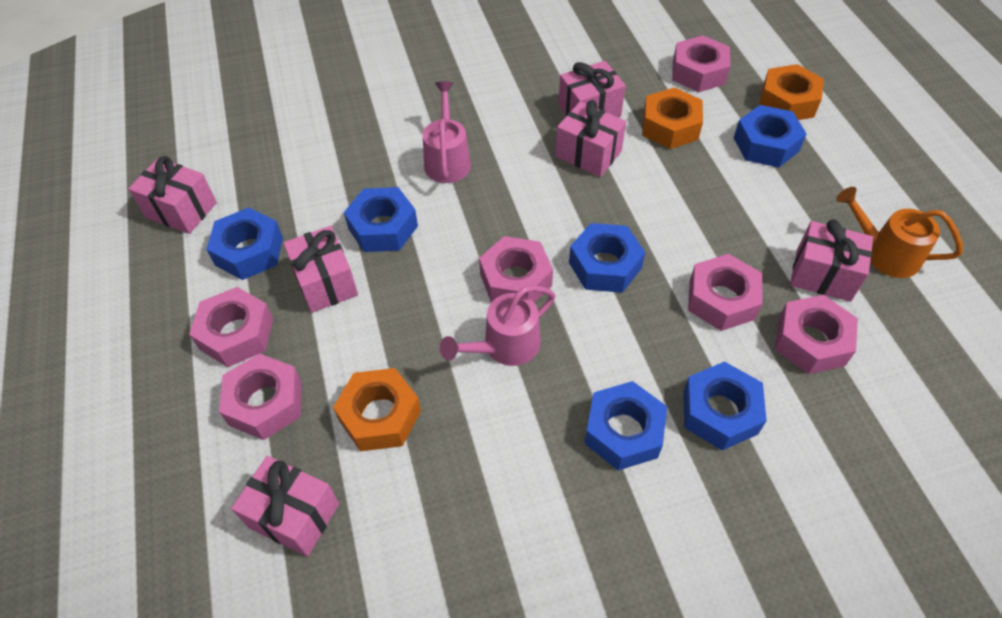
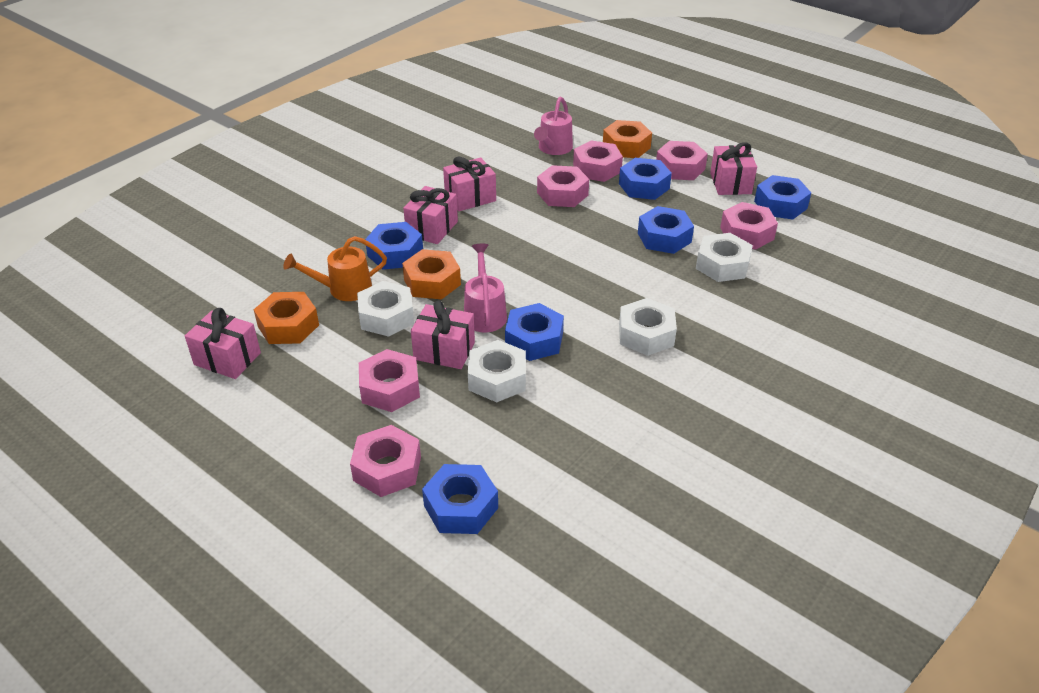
pink gift: [128,156,217,234] [231,456,339,557] [283,226,358,313] [555,100,626,177] [558,61,626,117] [790,219,873,302] = 6 -> [185,308,261,379] [403,186,458,244] [411,300,475,369] [443,157,496,211] [710,142,757,195] = 5
white nut: none = 0 -> [357,281,414,337] [468,340,526,402] [619,298,677,356] [696,233,753,282] = 4

